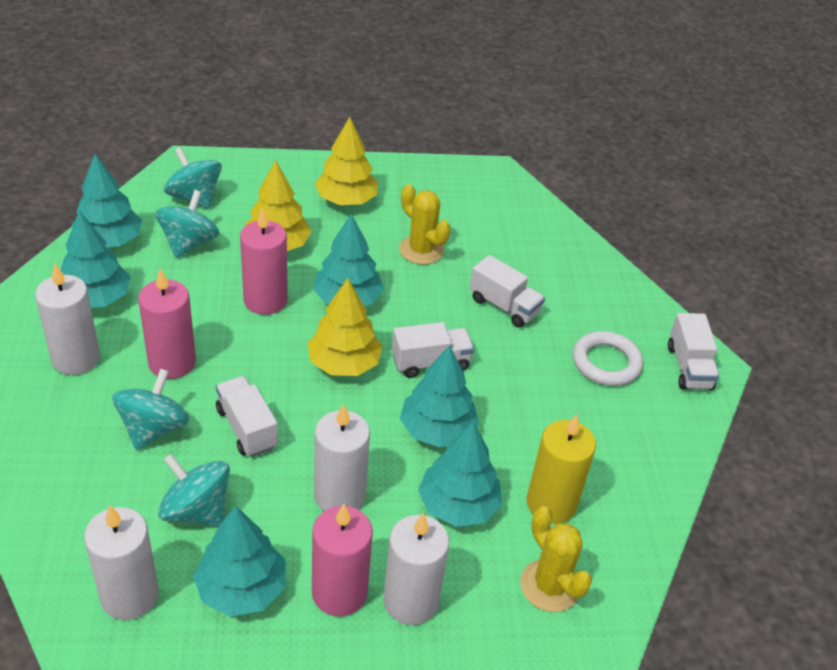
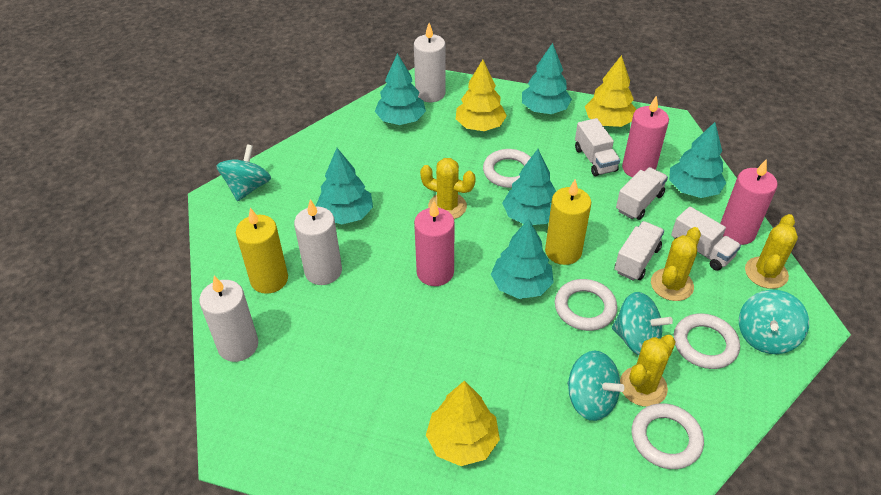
white candle: [35,264,100,375] [84,505,159,620] [314,404,370,511] [383,513,449,625] = 4 -> [199,276,258,362] [294,199,342,285] [414,23,446,102] = 3
white ring: [573,331,643,386] = 1 -> [483,149,531,188] [555,279,617,331] [632,403,704,469] [674,313,740,369] = 4
yellow cactus: [399,184,451,265] [520,506,592,612] = 2 -> [420,158,476,219] [620,335,676,407] [651,227,701,301] [745,214,798,289] = 4
yellow candle: [526,414,596,524] = 1 -> [236,208,288,294] [545,179,591,265] = 2

